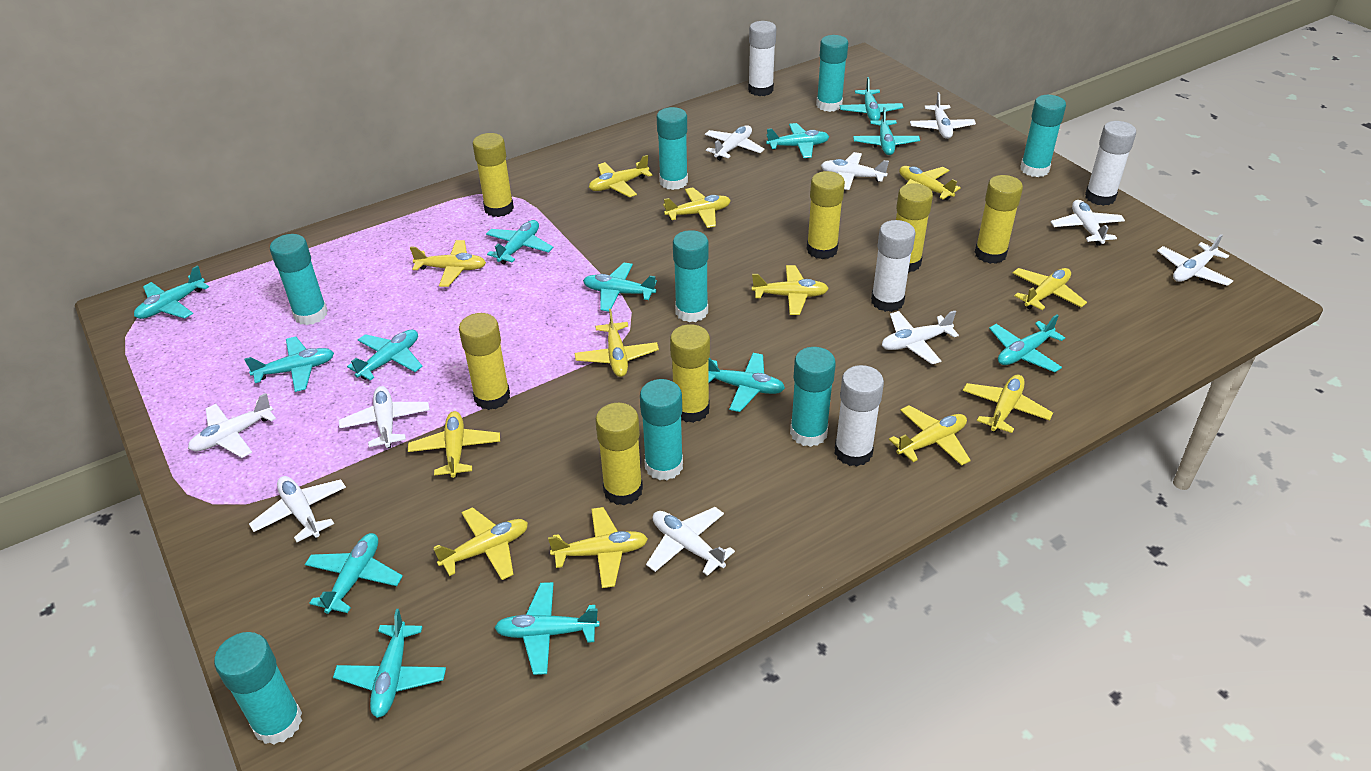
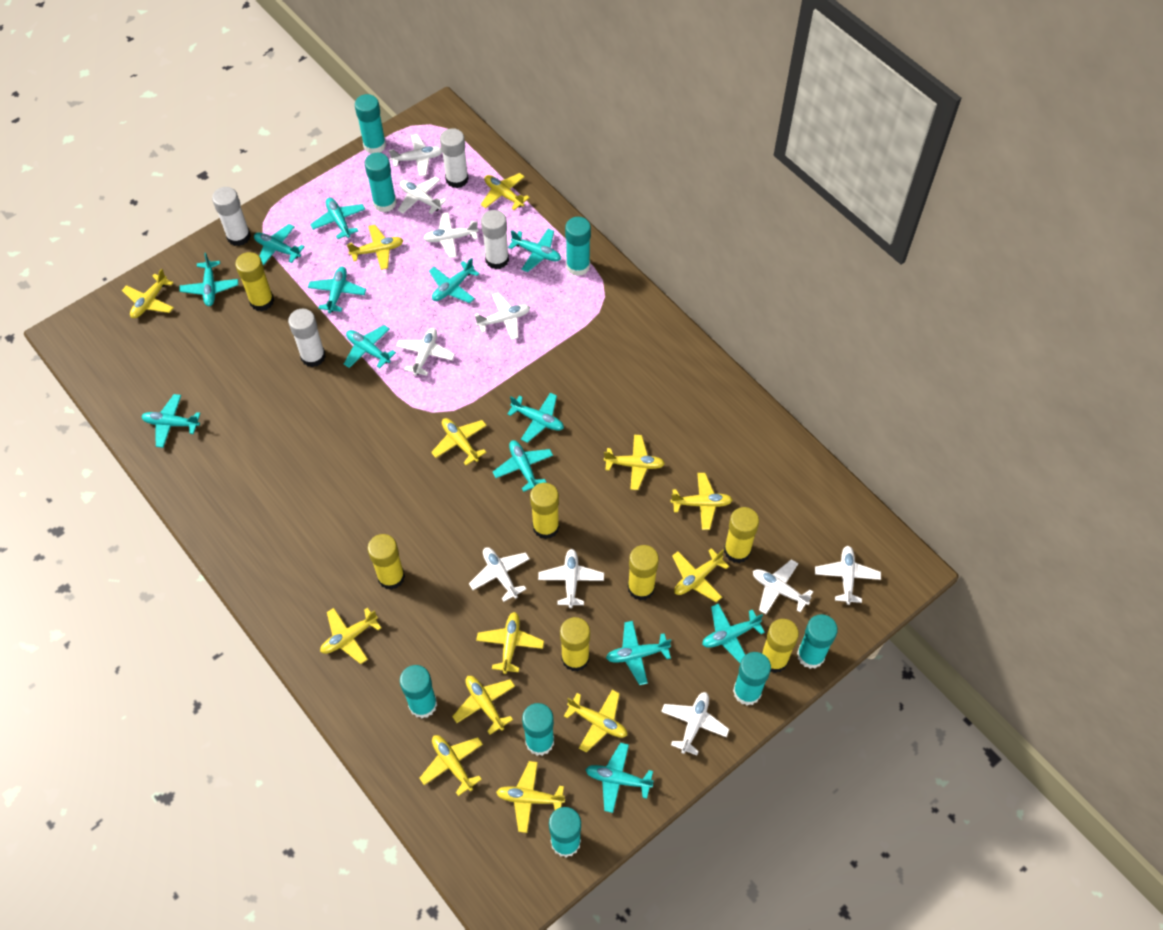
yellow plane: [408,411,500,478] [410,240,486,287] [433,507,528,580] [548,507,648,588] [575,309,659,377] [589,155,653,197] [663,188,731,228] [752,265,829,315] [889,405,971,466] [899,166,961,200] [963,375,1053,433] [1013,268,1087,310] = 12 -> [122,268,174,318] [320,608,381,664] [347,225,403,270] [419,735,483,796] [431,418,487,465] [452,676,515,735] [476,612,544,674] [481,173,530,210] [496,761,565,833] [564,690,627,753] [604,435,665,490] [671,473,733,530] [672,548,729,602] = 13

